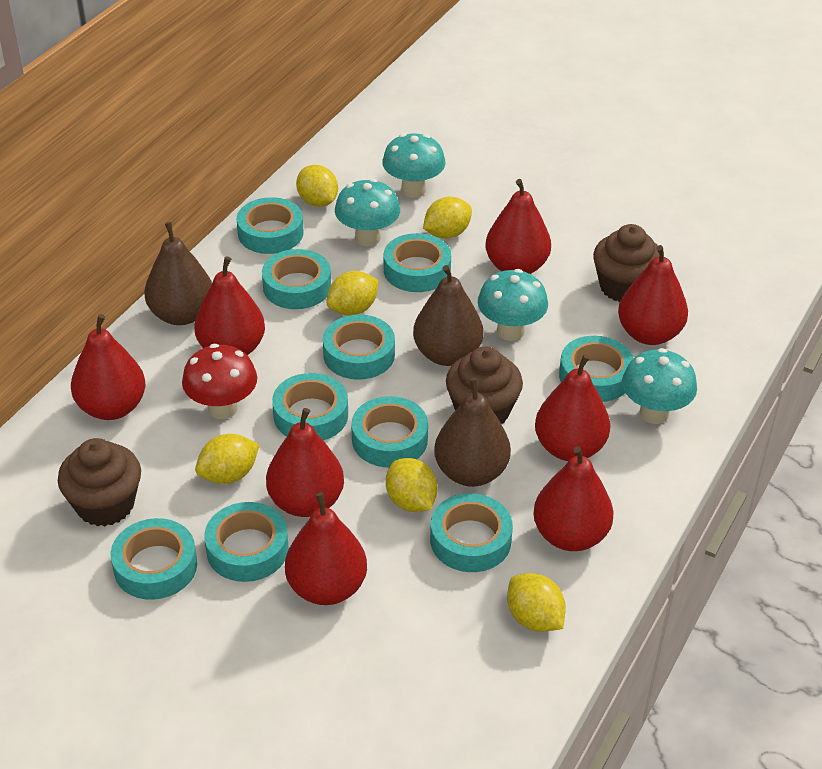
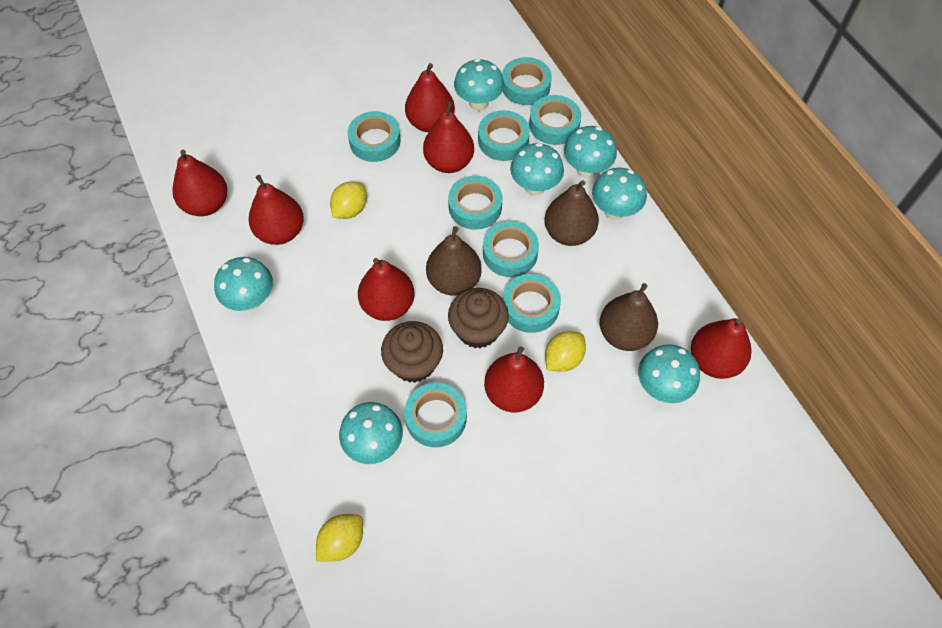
brown cupcake: [58,438,141,527] [446,346,523,424] [593,224,659,302] = 3 -> [381,321,443,383] [448,288,509,348] = 2
red mushroom: [182,344,257,419] = 1 -> none = 0
red pear: [71,314,145,420] [194,256,265,355] [266,408,344,517] [285,492,367,605] [485,179,551,274] [533,446,614,551] [535,355,610,461] [618,245,688,345] = 8 -> [172,150,227,216] [248,175,304,245] [358,258,415,321] [405,63,455,132] [423,101,474,173] [484,346,544,412] [691,318,751,379] = 7
turquoise mushroom: [335,179,400,247] [382,133,446,198] [478,269,548,341] [622,348,697,424] = 4 -> [214,257,273,311] [339,402,403,464] [454,59,504,111] [510,143,564,196] [564,126,617,178] [592,168,647,220] [638,344,700,403] = 7
turquoise tape: [111,518,197,600] [204,502,289,582] [237,197,304,254] [262,249,331,309] [272,373,348,441] [323,314,395,380] [351,396,428,467] [384,233,451,292] [430,493,513,572] [559,336,633,402] = 10 -> [348,111,401,162] [404,383,467,447] [448,176,502,230] [478,110,530,161] [483,221,539,277] [502,57,552,105] [503,274,561,333] [529,95,581,145] = 8
yellow lemon: [195,434,260,484] [296,165,338,207] [327,271,379,316] [386,458,438,512] [423,197,472,239] [507,573,566,632] = 6 -> [316,514,363,562] [330,181,367,219] [545,331,586,372] = 3

